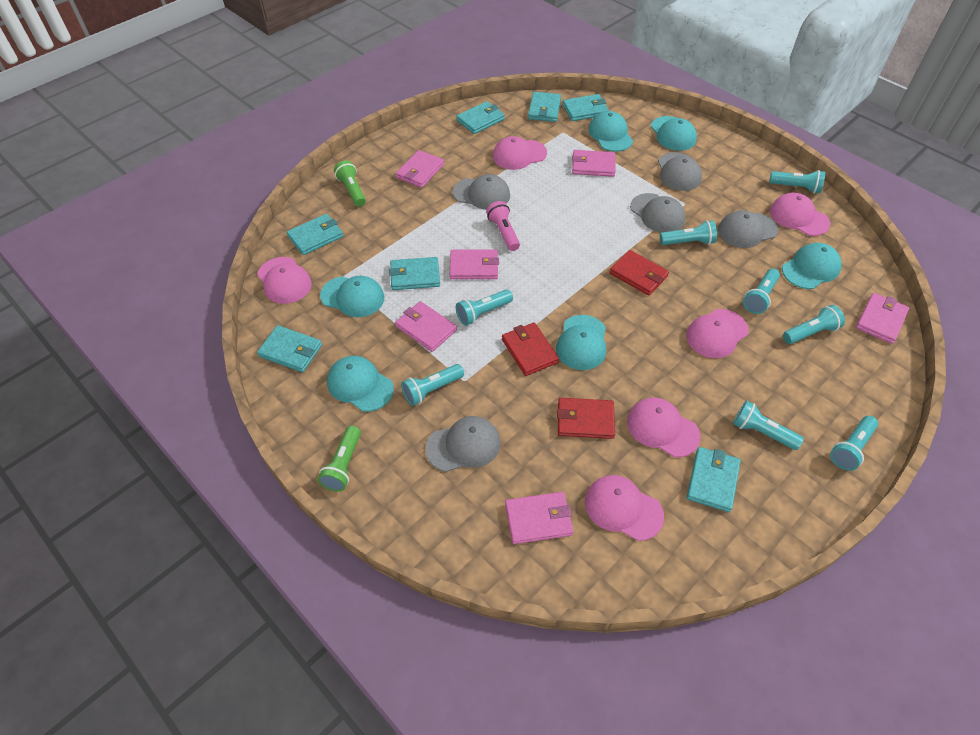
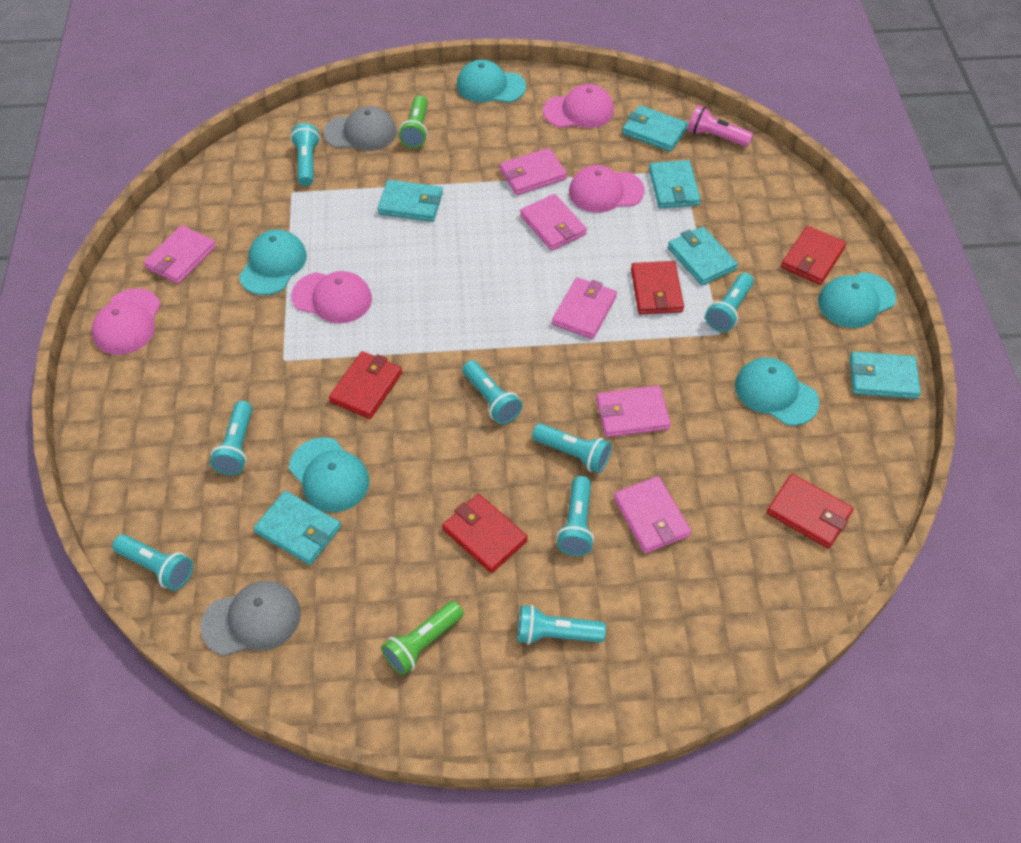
grey cap: [425,416,501,472] [453,174,510,210] [630,193,686,233] [658,152,702,191] [718,210,778,248] = 5 -> [201,581,301,656] [323,106,397,151] = 2
pink cap: [257,257,312,304] [493,136,547,170] [585,475,664,541] [627,398,701,457] [686,309,749,358] [770,193,830,236] = 6 -> [92,289,161,355] [291,271,372,323] [543,84,614,128] [569,165,645,213] = 4
red wallet: [502,322,559,376] [557,398,615,439] [610,250,669,296] = 3 -> [329,351,402,419] [442,494,528,573] [631,261,684,314] [767,474,853,549] [781,226,846,285] = 5
turquoise cap: [320,276,384,317] [327,356,394,412] [556,315,606,370] [588,111,633,152] [651,116,697,151] [782,243,841,289] = 6 -> [239,229,307,295] [289,438,370,512] [456,60,526,103] [735,357,819,426] [818,272,896,328] = 5
turquoise wallet: [257,325,322,372] [287,214,343,255] [389,257,440,290] [456,101,505,134] [528,92,561,122] [562,94,609,121] [687,447,741,512] = 7 -> [253,491,341,565] [377,180,443,222] [622,105,688,152] [649,160,701,208] [668,226,738,285] [849,351,921,399] = 6

